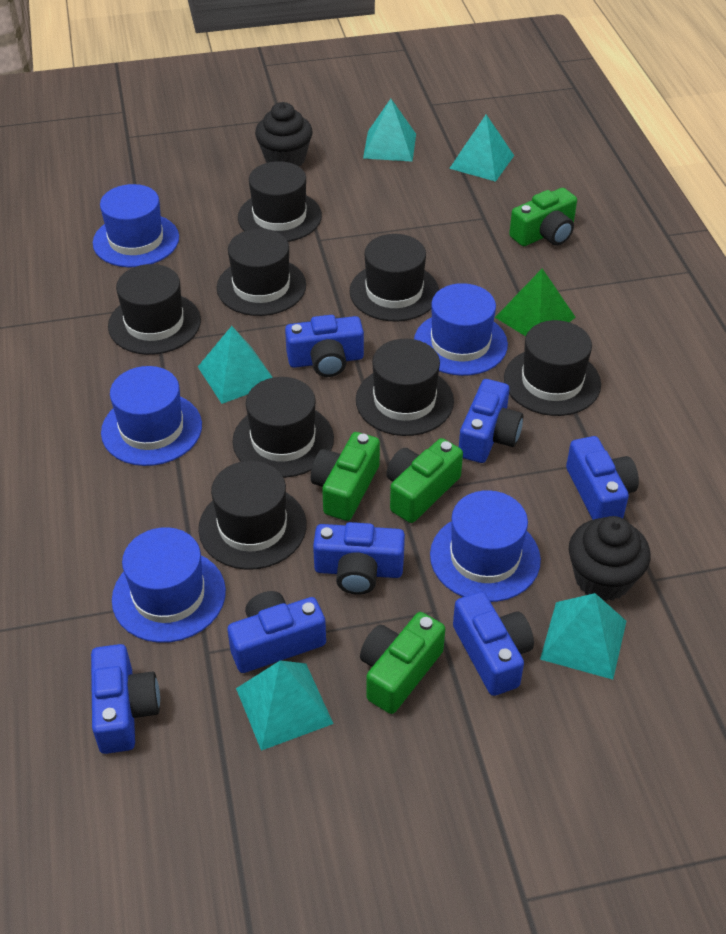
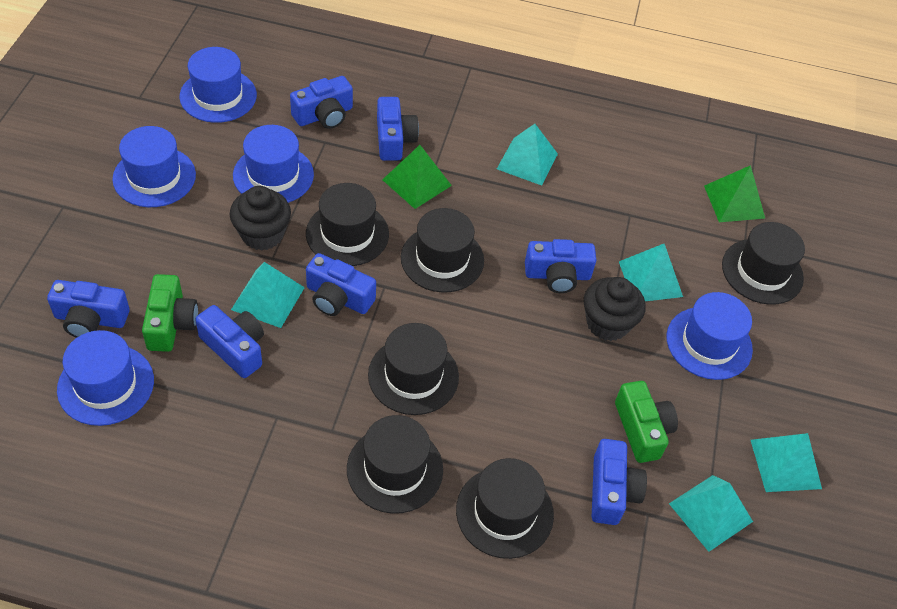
black hat: [108,264,201,355] [198,461,307,570] [217,229,306,316] [232,377,334,478] [238,161,322,242] [349,234,439,321] [356,339,454,436] [504,320,601,416] = 8 -> [306,183,389,266] [347,415,443,514] [368,323,459,415] [401,208,484,293] [456,458,554,559] [722,222,805,305] = 6
green camera: [311,432,380,521] [360,612,445,714] [386,438,463,523] [509,188,577,246] = 4 -> [142,274,198,352] [615,381,678,463] = 2
green pyramid: [495,268,576,336] = 1 -> [382,145,452,209] [704,165,765,222] = 2

